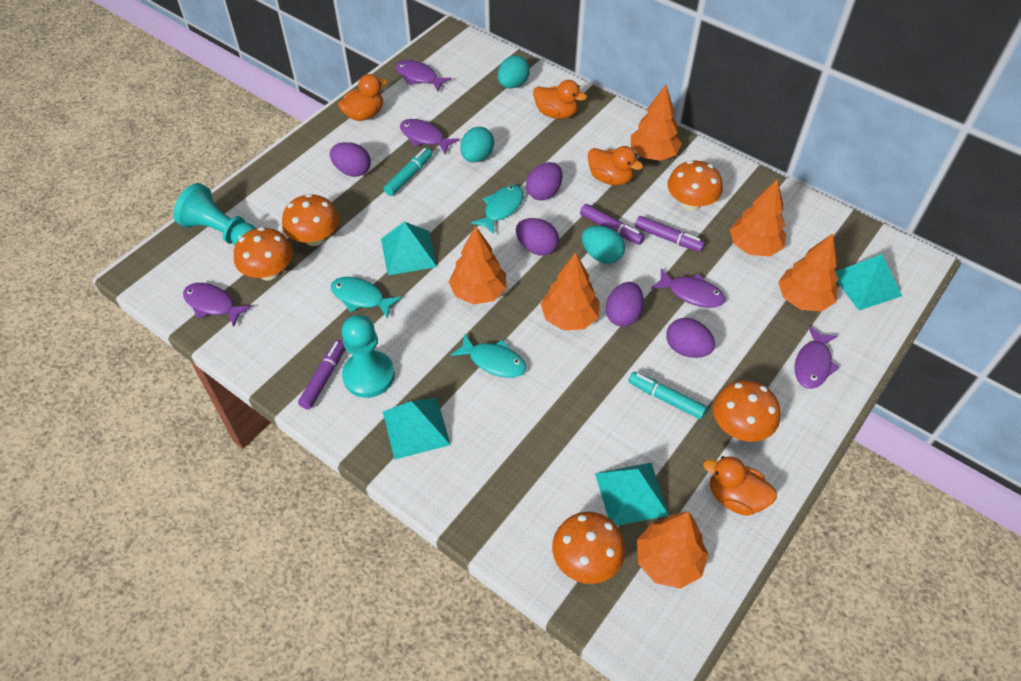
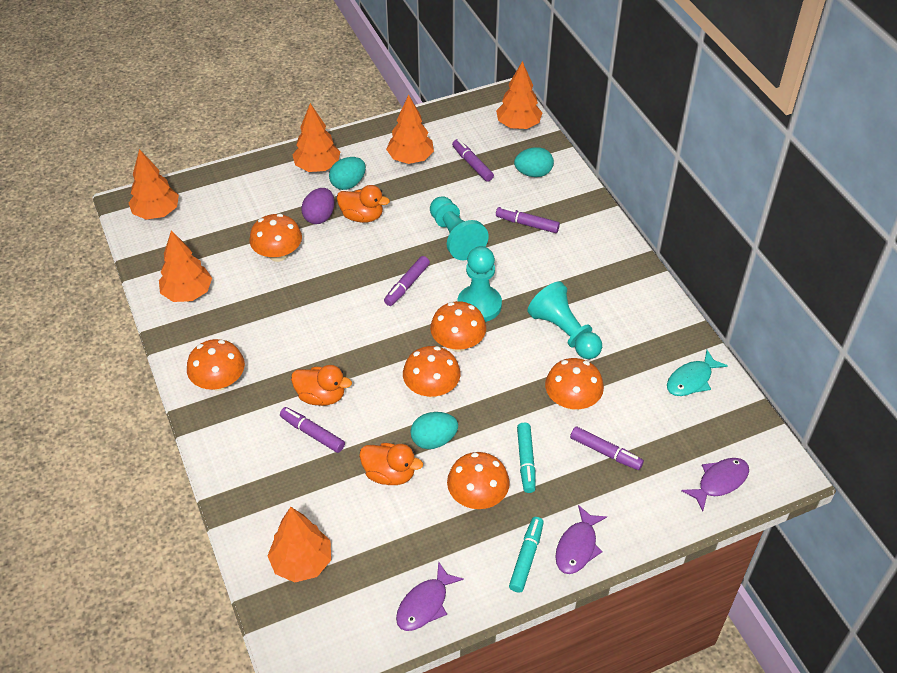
orange duck: [338,74,388,121] [533,80,587,119] [588,146,643,185] [703,456,777,516] = 4 -> [291,365,352,406] [337,185,390,223] [359,443,423,485] = 3
orange mushroom: [234,227,293,280] [282,194,339,246] [552,512,625,584] [667,160,723,211] [713,380,780,442] = 5 -> [187,339,245,391] [249,214,302,262] [403,346,461,398] [430,301,486,352] [447,452,510,509] [545,358,604,410] = 6
purple egg: [330,142,371,177] [516,218,559,255] [526,162,563,201] [606,282,644,327] [666,318,715,358] = 5 -> [301,188,335,224] = 1
purple fish: [183,283,252,327] [396,60,452,91] [400,119,460,154] [651,268,725,308] [795,326,840,389] = 5 -> [396,561,464,631] [555,505,607,574] [681,458,749,511] = 3
purple marker: [298,340,345,409] [580,204,645,245] [635,216,705,252] = 3 -> [280,407,345,453] [384,256,430,306] [452,139,494,182] [496,207,560,233] [570,426,644,470] = 5
turquoise fish: [331,277,402,319] [450,333,526,378] [471,185,524,234] = 3 -> [667,350,728,396] = 1
turquoise pawn: [173,183,256,246] [342,315,395,398] = 2 -> [430,196,489,260] [457,246,502,322] [528,281,602,359] = 3
turquoise pyramid: [381,222,437,275] [383,398,451,460] [595,463,669,526] [835,254,902,310] = 4 -> none = 0

